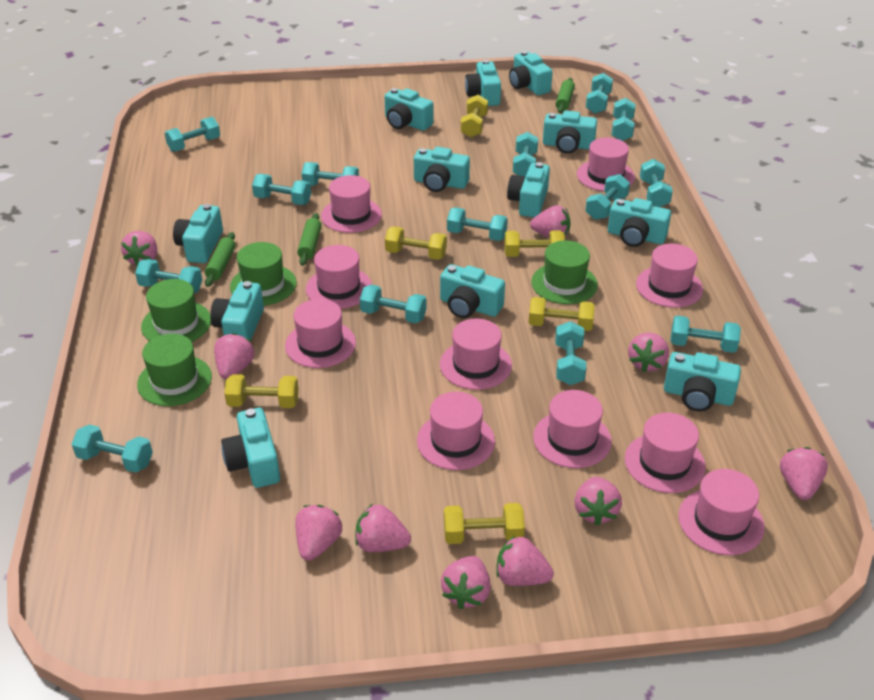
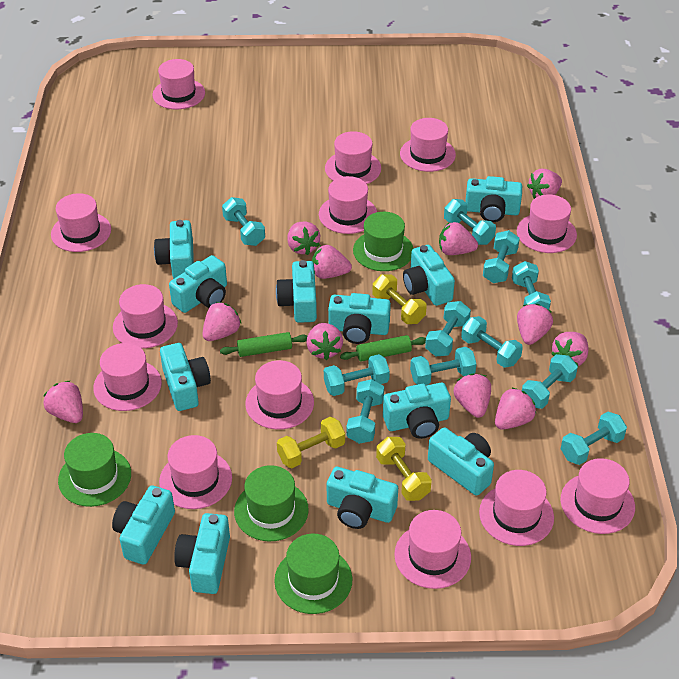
green rolling pin: [205,232,235,287] [297,213,321,266] [556,78,575,113] = 3 -> [220,332,308,357] [340,335,426,362] = 2
pink hat: [285,299,356,368] [306,245,372,309] [321,175,382,233] [417,392,495,470] [440,318,512,390] [533,390,612,468] [577,137,635,191] [625,413,706,493] [636,244,703,308] [678,469,765,555] = 10 -> [51,193,111,252] [93,343,162,411] [113,284,178,349] [152,59,205,109] [159,435,232,509] [245,360,314,430] [319,176,377,234] [325,131,381,184] [394,510,471,589] [400,118,456,172] [479,470,554,546] [517,194,577,253] [561,458,635,534] = 13
pink strawberry: [121,231,157,266] [214,333,254,379] [295,505,342,561] [355,504,411,552] [441,556,491,609] [496,536,554,586] [530,205,571,238] [575,477,622,526] [628,332,669,372] [780,447,828,500] = 10 -> [44,381,83,423] [203,302,241,341] [287,221,320,255] [306,323,343,360] [312,245,352,279] [439,222,478,255] [454,373,491,418] [495,387,536,430] [517,304,553,345] [527,169,562,199] [551,332,589,366] = 11
turquoise dumbbell: [72,424,153,473] [135,259,202,293] [165,117,220,152] [252,174,311,205] [302,162,359,186] [360,285,427,323] [447,207,508,241] [513,132,538,176] [555,321,587,385] [585,174,630,220] [586,73,613,114] [612,98,635,141] [640,159,673,207] [670,316,741,353] = 14 -> [222,197,265,246] [324,354,390,396] [347,379,384,444] [410,347,476,385] [425,301,471,356] [444,199,496,245] [461,316,523,368] [483,230,520,283] [512,261,551,309] [522,354,578,409] [561,412,627,465] = 11
yellow dumbbell: [225,374,299,408] [385,226,447,260] [444,503,525,544] [461,95,488,138] [504,230,565,257] [529,297,595,331] = 6 -> [277,417,345,468] [372,274,427,324] [376,437,432,501] = 3

